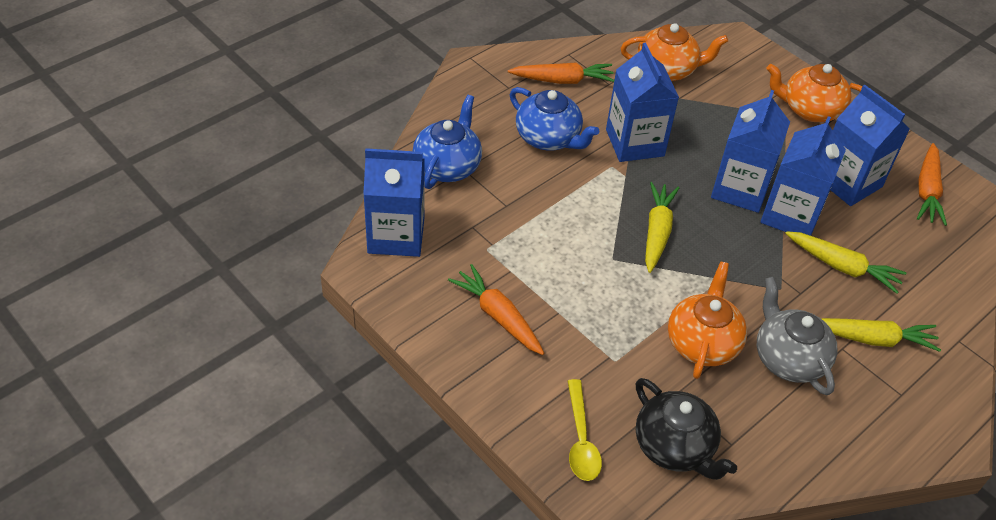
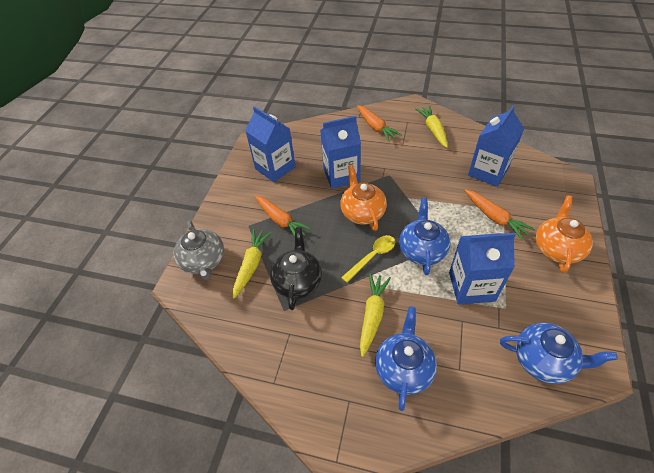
blue carton: [363,148,425,257] [606,43,679,162] [711,90,790,213] [760,116,846,236] [831,85,910,206] = 5 -> [245,106,296,182] [320,116,361,189] [449,233,516,304] [468,105,524,187] = 4
blue teapot: [413,95,482,189] [510,87,599,151] = 2 -> [375,306,437,411] [399,198,450,275] [500,323,618,384] = 3
orange teapot: [621,23,728,81] [668,262,747,379] [766,64,862,122] = 3 -> [340,165,387,231] [536,196,593,273] = 2

